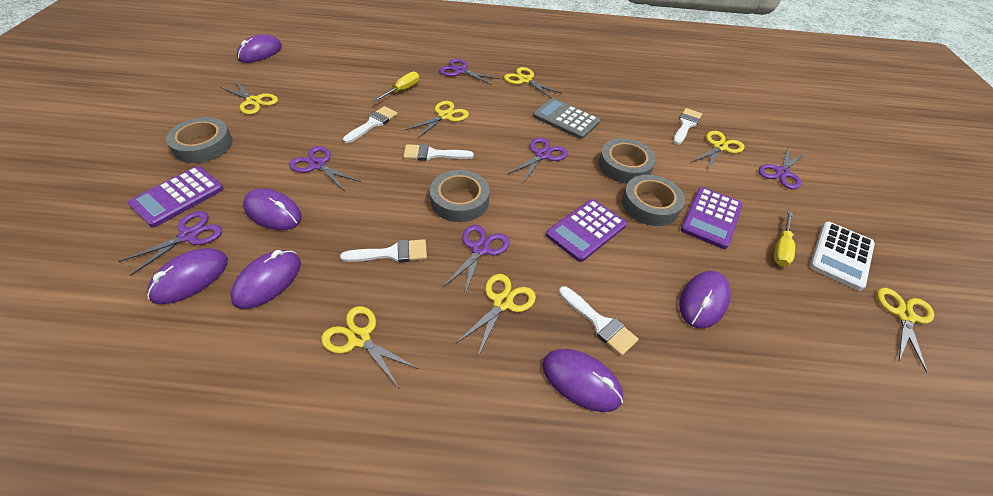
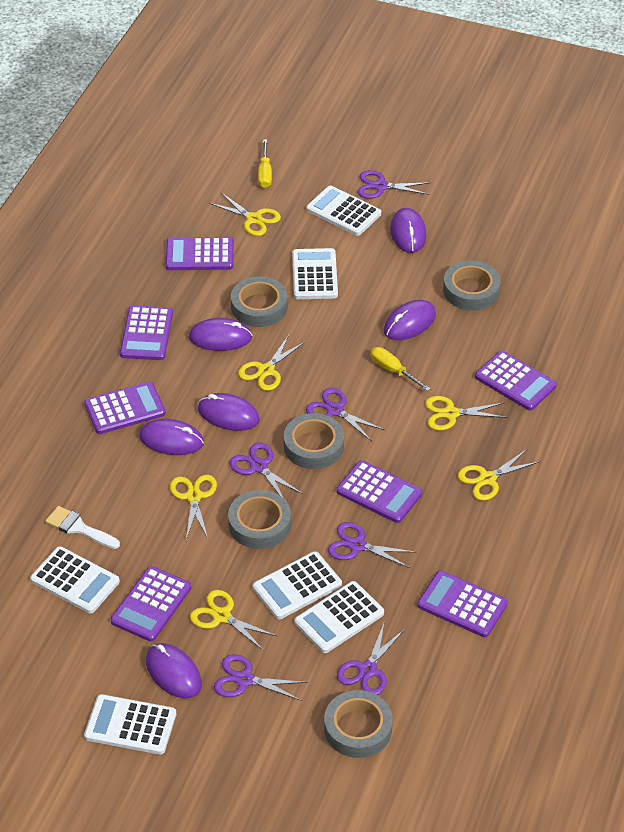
grey calculator: [533,98,600,139] = 1 -> none = 0
grey tape: [166,117,233,163] [430,170,490,222] [599,138,656,184] [622,175,685,226] = 4 -> [228,490,291,549] [231,276,288,327] [284,413,344,469] [324,690,393,758] [443,260,500,310] = 5
purple calculator: [128,166,224,227] [546,199,627,262] [681,187,743,249] = 3 -> [84,382,166,434] [111,566,191,642] [120,305,173,360] [166,237,234,270] [336,460,422,523] [417,571,508,637] [475,351,557,411] = 7
white brush: [340,239,427,263] [343,106,398,143] [403,144,474,161] [559,286,639,356] [673,108,702,145] = 5 -> [45,506,120,549] = 1
white calculator: [810,222,875,291] = 1 -> [30,546,120,614] [84,694,176,754] [253,551,342,619] [292,248,338,299] [294,581,384,653] [306,185,381,236] = 6
yellow scissors: [220,80,278,115] [321,306,419,388] [405,101,469,139] [456,274,536,356] [504,67,562,98] [692,131,745,171] [877,288,935,373] = 7 -> [170,475,217,540] [190,590,277,651] [209,193,281,236] [238,335,306,391] [425,396,507,430] [458,449,539,501] = 6

